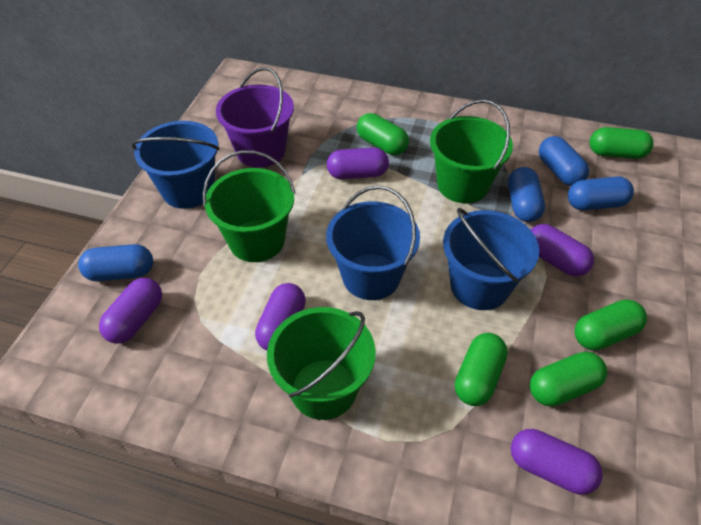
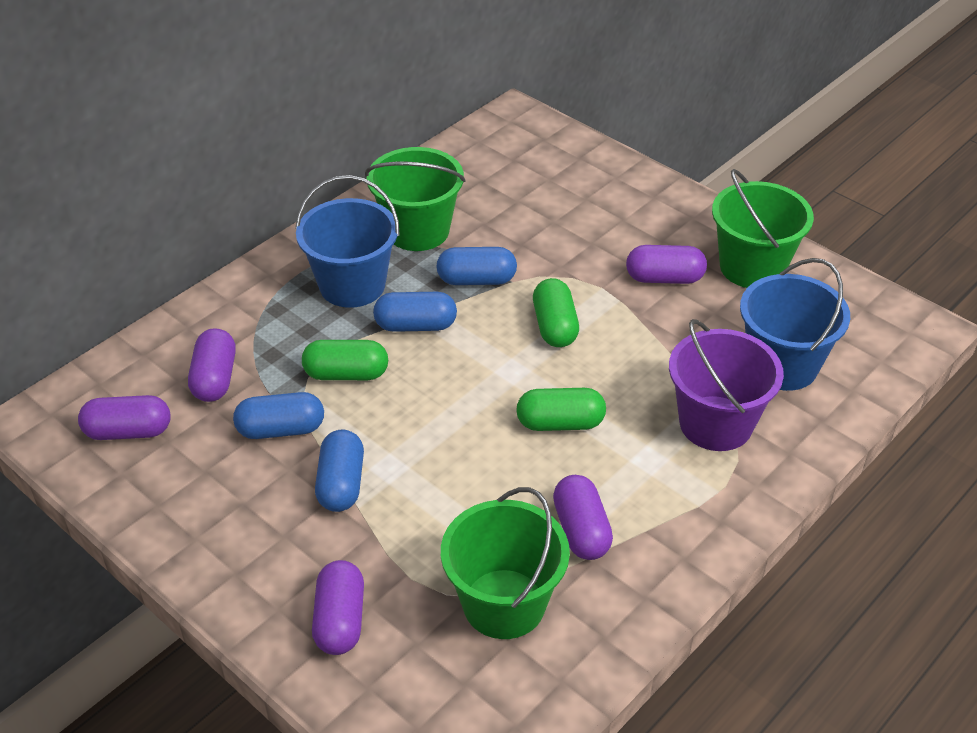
blue bucket: [132,121,220,209] [326,186,420,300] [443,208,539,310] = 3 -> [295,175,400,308] [740,258,850,391] = 2
green capsule: [357,113,409,155] [455,333,508,406] [530,352,607,406] [575,299,647,350] [590,127,654,159] = 5 -> [302,340,388,380] [516,388,606,431] [533,278,579,347] = 3

